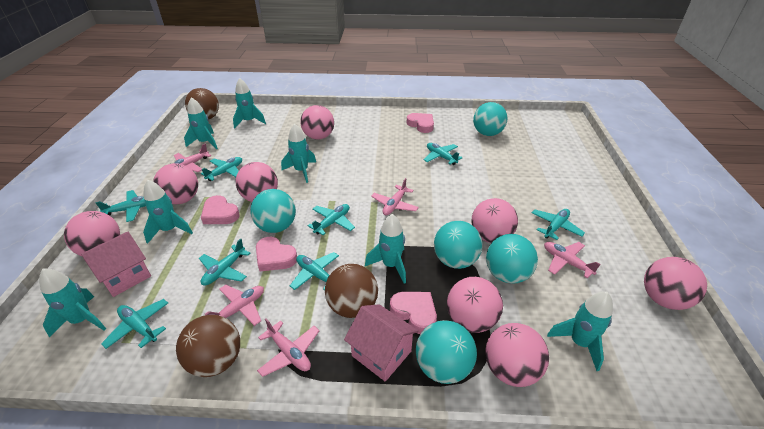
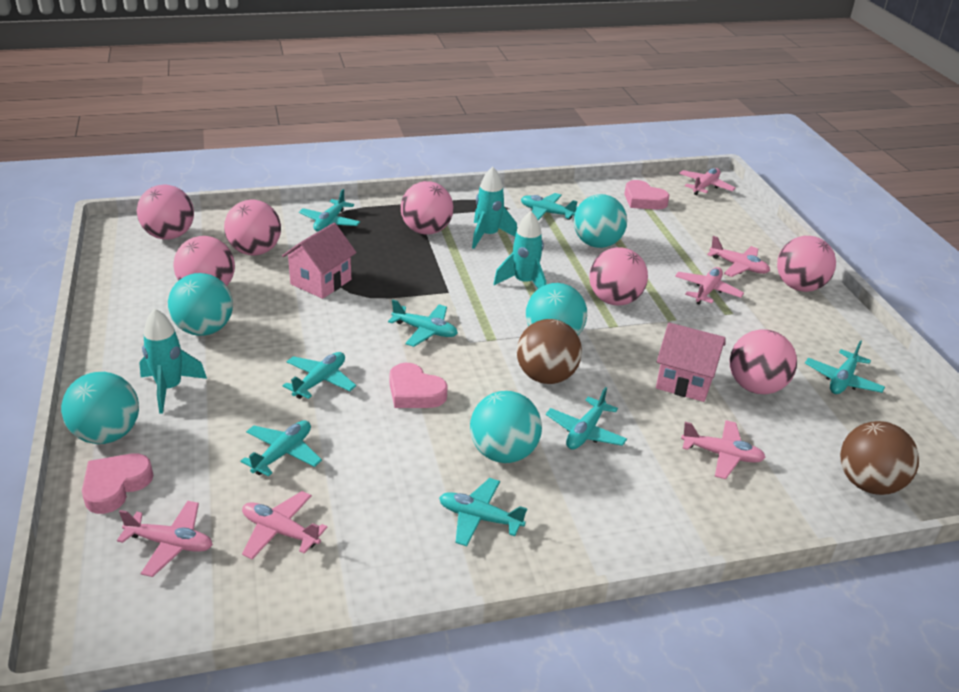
brown ball: [176,315,240,377] [185,88,219,119] [325,264,378,318] = 3 -> [517,319,582,384] [840,421,919,495] = 2
pink ball: [64,211,120,256] [153,163,198,204] [236,162,278,202] [300,105,334,139] [447,277,503,333] [472,198,518,243] [485,323,549,387] [644,257,707,310] = 8 -> [137,185,194,240] [173,236,235,286] [224,200,281,255] [401,181,453,235] [589,247,648,306] [730,329,797,394] [777,236,836,292] = 7
pink heart: [201,195,240,224] [256,237,297,271] [390,292,437,334] [407,113,434,133] = 4 -> [82,454,153,514] [390,363,448,408] [624,180,669,210] = 3
pink plane: [174,144,211,172] [205,285,264,326] [257,318,320,377] [371,178,419,215] [544,242,601,279] = 5 -> [117,501,213,577] [242,491,328,559] [675,267,744,305] [679,168,736,195] [681,420,766,479] [707,236,770,277] = 6
turquoise rocket: [39,268,106,337] [143,180,193,244] [184,97,218,150] [233,78,266,128] [281,124,316,183] [365,214,406,284] [547,291,613,371] = 7 -> [139,308,207,413] [472,166,517,249] [494,211,547,289] = 3

